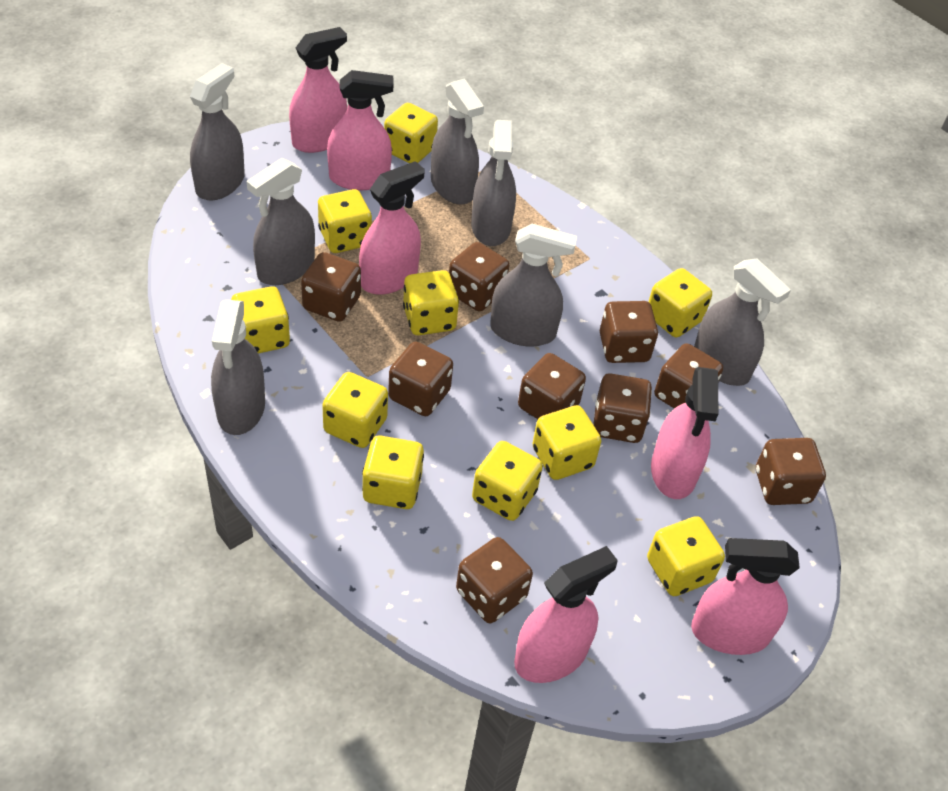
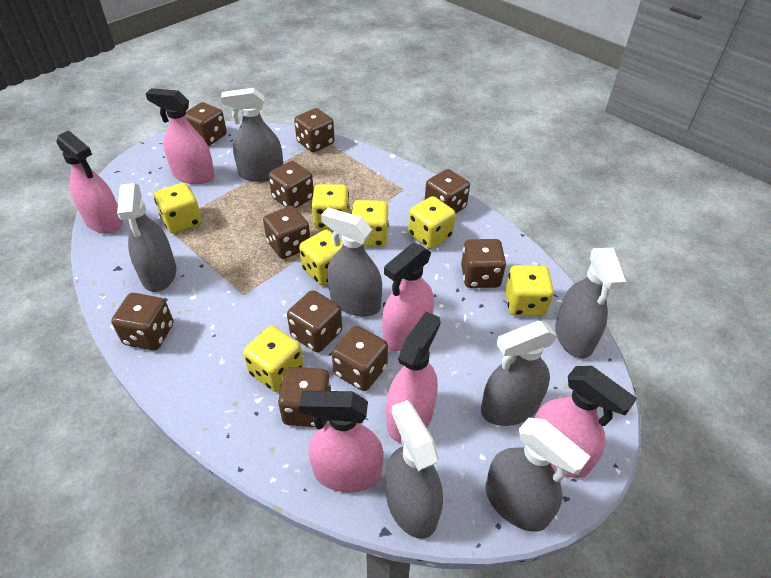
brown dice: [301,252,361,322] [388,342,453,416] [449,242,509,312] [456,537,533,623] [518,353,586,419] [593,373,652,443] [600,301,658,363] [654,343,723,408] [756,438,826,505] = 9 -> [111,293,173,350] [185,102,227,146] [263,206,310,259] [268,161,314,208] [278,367,331,427] [287,290,342,352] [294,108,335,152] [332,326,388,391] [425,169,470,213] [461,239,506,288] = 10
yellow dice: [231,286,290,354] [318,189,372,253] [322,372,388,448] [362,435,424,509] [384,103,438,163] [403,270,459,335] [472,441,543,521] [532,405,601,480] [647,516,725,596] [649,268,712,338] = 10 -> [154,183,202,234] [243,326,304,392] [299,230,343,286] [311,184,350,229] [352,200,389,247] [408,196,456,249] [505,265,554,316] = 7

